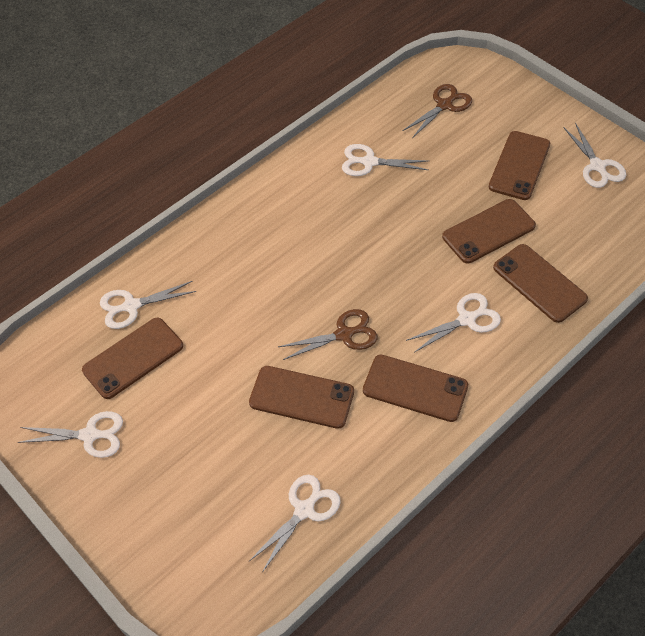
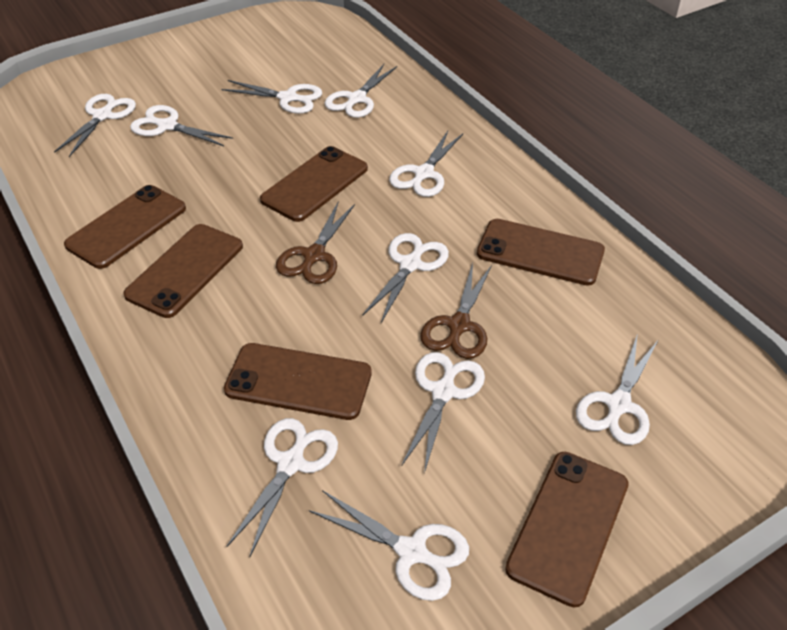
white scissors: [17,411,123,458] [100,281,196,329] [249,475,341,571] [342,144,429,176] [406,293,501,352] [563,123,626,188] = 6 -> [54,94,136,157] [130,105,233,146] [221,80,322,114] [226,418,338,556] [309,490,469,601] [324,64,397,118] [362,233,449,323] [389,131,463,197] [401,352,485,474] [576,333,659,445] = 10

